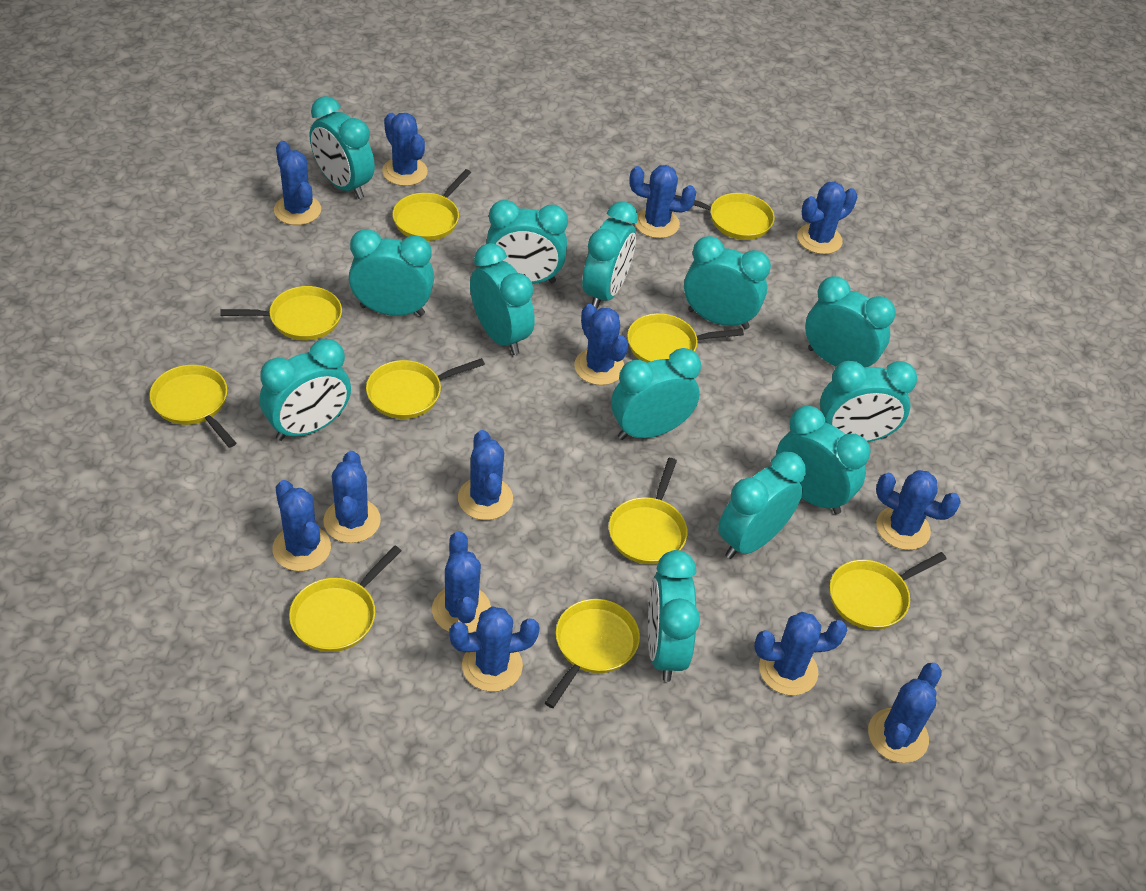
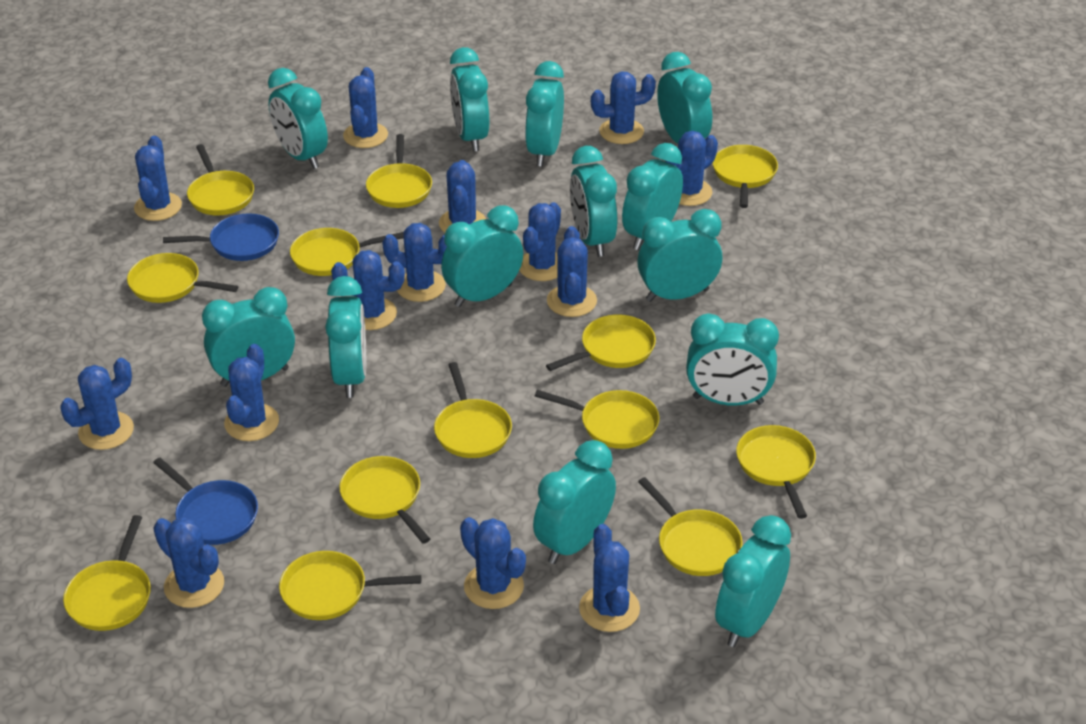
blue cactus: [273,480,331,571] [274,141,321,225] [323,451,381,543] [382,113,428,186] [432,531,491,633] [449,607,540,692] [458,430,513,520] [574,304,628,385] [629,165,696,238] [754,612,848,696] [797,182,857,254] [868,663,942,763] [876,470,961,550] = 13 -> [60,358,134,450] [134,136,182,221] [153,517,224,608] [224,344,279,441] [331,250,405,330] [343,67,388,148] [382,223,447,302] [439,160,486,233] [460,517,526,609] [519,202,561,281] [547,226,597,317] [579,524,640,632] [591,71,656,144] [665,131,718,206] = 14
blue pan: none = 0 -> [153,458,258,545] [163,213,279,261] = 2
yellow pan: [149,365,236,448] [220,286,342,340] [289,546,401,652] [366,358,485,419] [393,169,471,241] [545,599,640,708] [609,458,688,564] [627,313,744,363] [675,193,775,240] [830,552,946,630] = 10 -> [63,515,151,631] [127,253,238,303] [187,144,254,215] [279,551,421,620] [290,228,404,276] [339,456,430,544] [366,134,432,208] [434,362,512,458] [535,390,659,449] [546,315,656,371] [638,477,743,576] [713,145,778,208] [736,425,816,519] = 13

